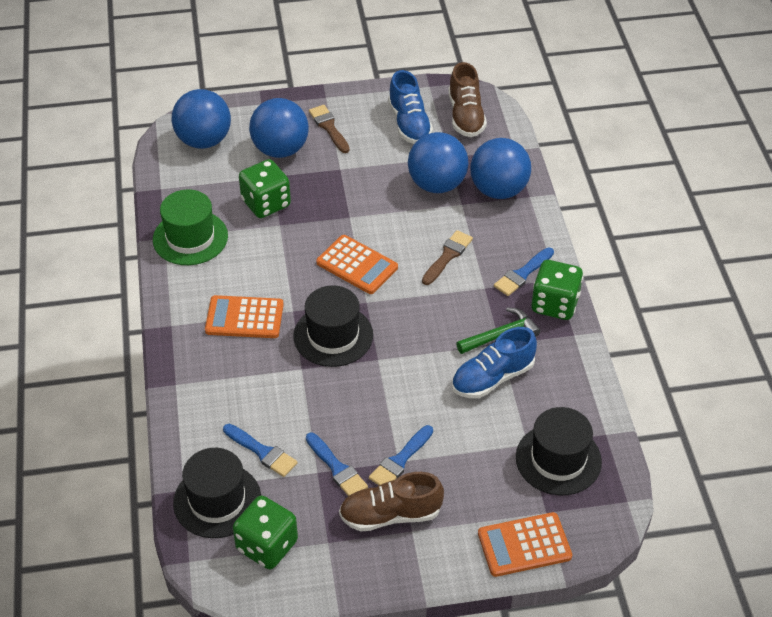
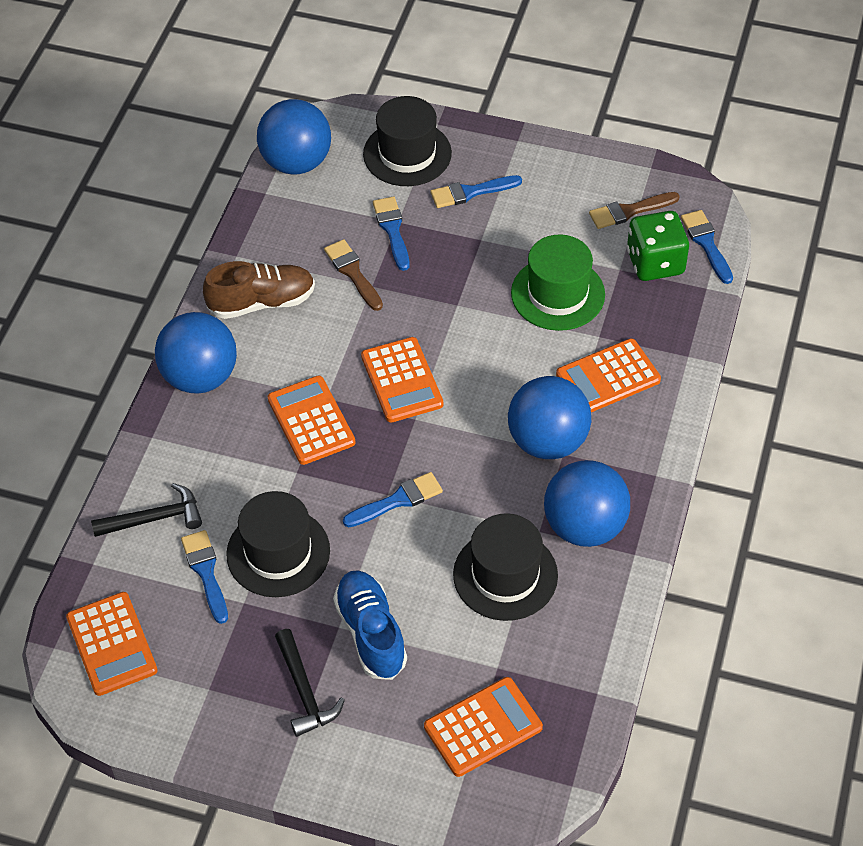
black hammer: none = 0 -> [91,483,202,537] [275,629,345,737] = 2
blue brush: [223,424,298,477] [306,433,368,496] [369,425,433,486] [494,248,554,296] = 4 -> [181,530,228,624] [343,472,443,527] [373,197,410,271] [430,175,522,208] [681,210,733,284] = 5
blue shoe: [388,70,433,144] [451,327,537,398] = 2 -> [333,570,407,680] = 1
brown shoe: [339,472,444,532] [448,62,487,137] = 2 -> [203,261,315,319] = 1
green dice: [233,496,298,570] [239,159,291,218] [531,260,583,320] = 3 -> [627,211,689,281] = 1
green hammer: [456,307,541,354] = 1 -> none = 0
orange calculator: [205,295,284,338] [316,235,398,294] [478,512,572,577] = 3 -> [66,592,158,696] [268,375,356,465] [361,337,443,422] [424,677,543,777] [556,338,661,412] = 5

